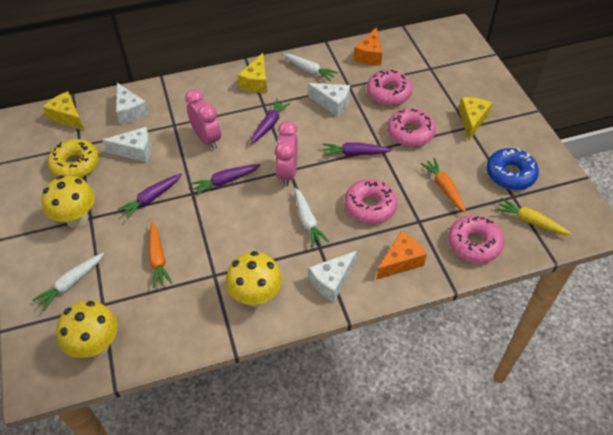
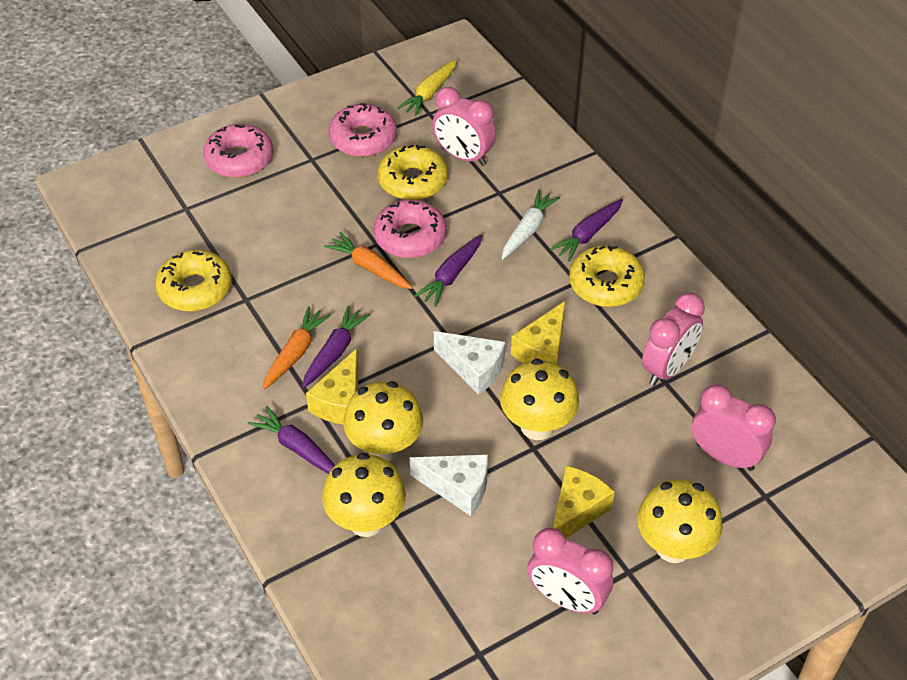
blue donut: [486,148,539,190] = 1 -> none = 0
orange cheese: [354,27,382,65] [376,231,427,280] = 2 -> none = 0
pink clock: [185,89,221,149] [275,121,298,187] = 2 -> [432,87,496,166] [527,528,613,615] [642,293,705,386] [692,384,776,471] = 4
pink donut: [345,179,397,224] [367,70,412,106] [387,108,436,147] [448,215,504,263] = 4 -> [203,124,273,178] [329,103,397,157] [373,200,447,258] = 3
white carrot: [32,253,104,311] [282,54,338,81] [295,188,329,248] = 3 -> [502,189,560,259] = 1
white cheese: [102,127,151,162] [116,83,149,124] [308,83,350,117] [309,251,357,302] = 4 -> [410,454,488,516] [434,331,505,395] = 2
yellow donut: [47,139,99,178] = 1 -> [155,250,232,312] [378,145,448,200] [569,245,645,307] = 3
yellow mushroom: [41,175,95,228] [56,301,118,358] [226,251,282,307] = 3 -> [322,453,406,537] [343,381,423,462] [500,358,579,440] [637,479,723,563] = 4

